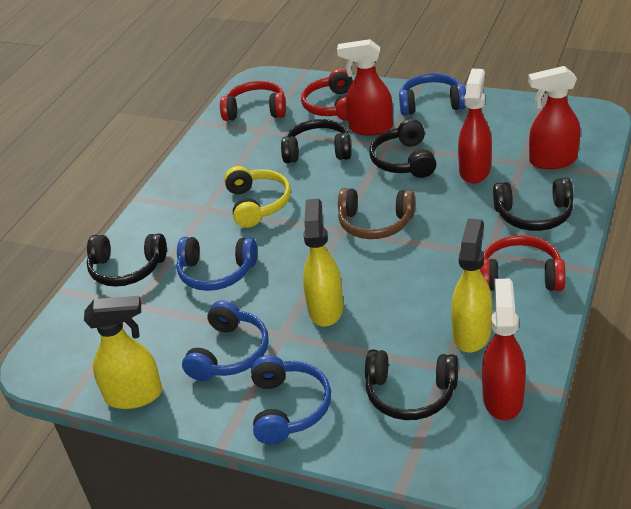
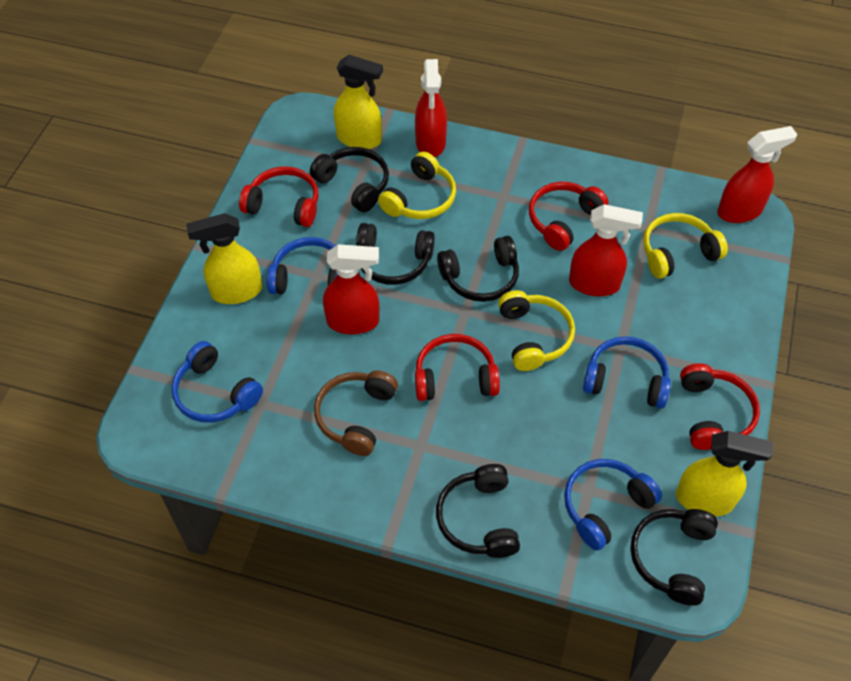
red headphones: [220,81,286,121] [301,69,353,121] [480,235,565,291] = 3 -> [239,166,318,227] [415,334,500,401] [529,182,609,251] [680,363,760,450] = 4
yellow headphones: [224,166,291,228] = 1 -> [378,151,456,219] [498,290,575,371] [643,213,728,279] = 3

